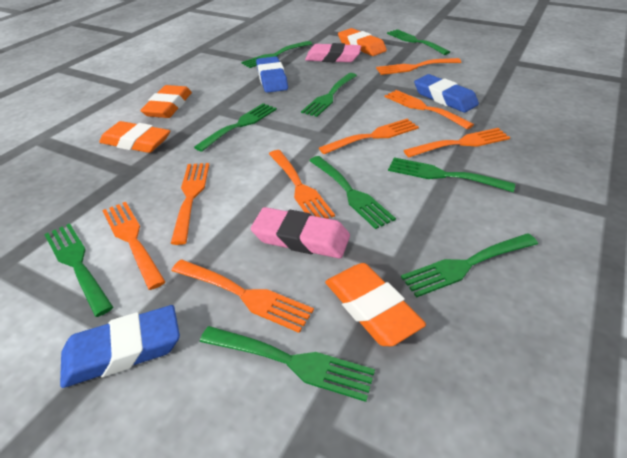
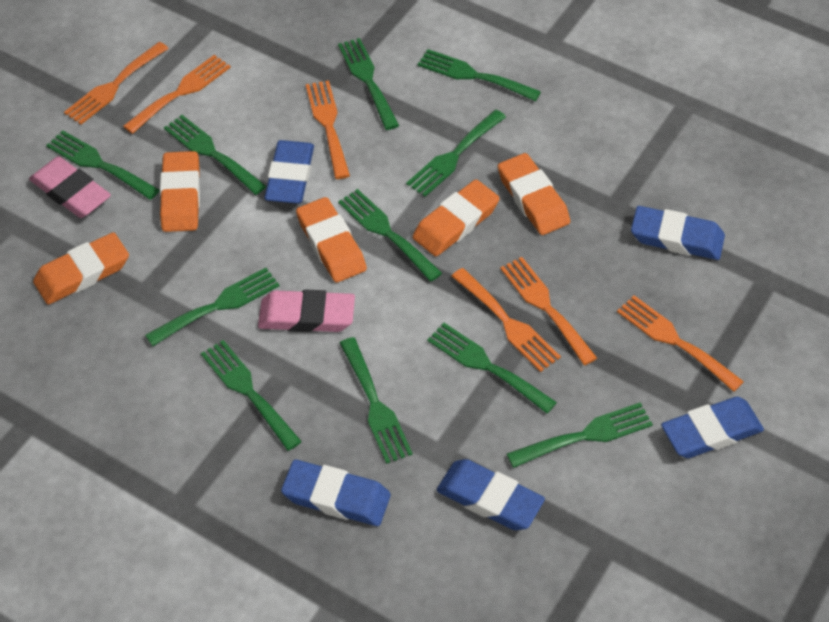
blue eraser: [60,305,180,388] [256,56,288,93] [414,74,479,113] = 3 -> [264,140,314,204] [281,460,391,526] [437,459,545,530] [631,206,725,260] [661,397,764,458] = 5
green fork: [44,223,113,317] [194,103,277,152] [200,326,375,402] [241,41,312,68] [301,73,357,117] [309,156,396,229] [387,29,450,55] [388,157,515,192] [401,233,538,298] = 9 -> [46,130,160,200] [145,268,280,346] [164,115,266,195] [201,340,302,451] [338,38,399,130] [338,189,442,282] [340,337,413,464] [406,110,506,197] [418,49,541,101] [427,323,557,413] [507,402,653,468] = 11
orange eraser: [99,121,170,153] [140,85,192,118] [325,263,426,346] [338,28,387,56] = 4 -> [33,232,129,305] [160,151,200,232] [296,197,367,282] [412,180,500,256] [498,153,570,235] = 5
orange fork: [102,202,166,290] [170,163,209,245] [171,260,314,333] [269,150,335,219] [319,119,419,154] [376,58,461,75] [385,90,474,129] [404,128,510,157] = 8 -> [64,42,169,125] [123,55,231,134] [306,80,350,179] [452,268,561,372] [500,257,597,365] [617,295,744,392] = 6

